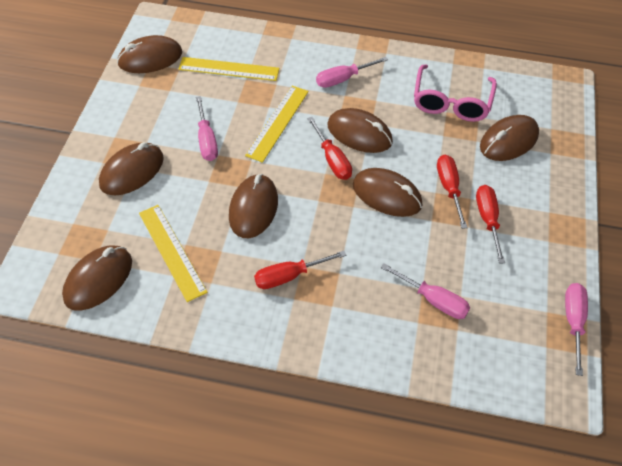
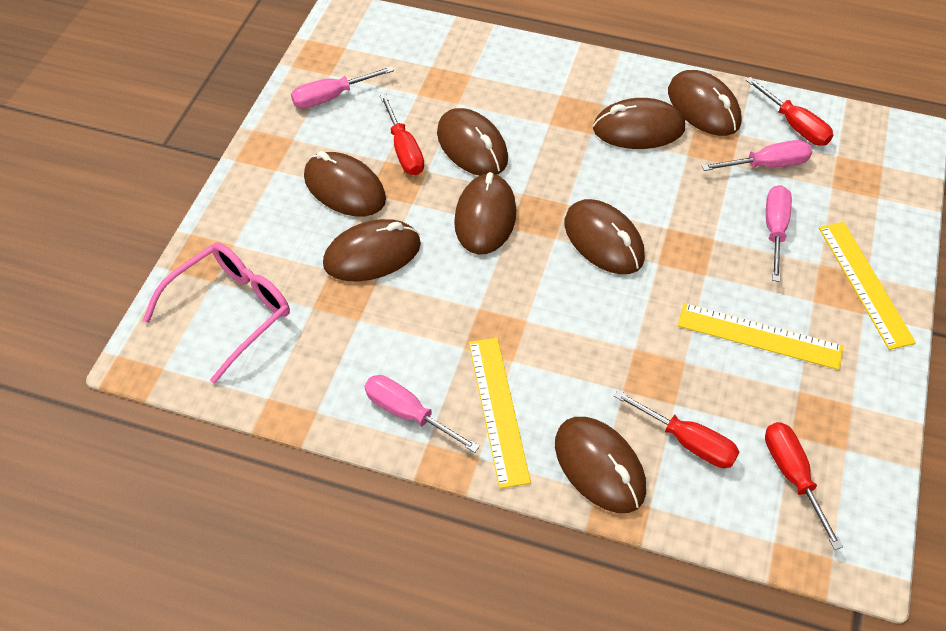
brown mouse: [62,245,132,311] [99,142,164,195] [117,35,182,73] [229,174,278,238] [327,108,393,153] [353,168,422,217] [480,115,539,161] = 7 -> [304,151,386,216] [323,219,421,281] [437,108,508,176] [454,172,516,254] [555,417,646,513] [565,199,645,274] [593,98,685,149] [668,70,742,136] = 8

